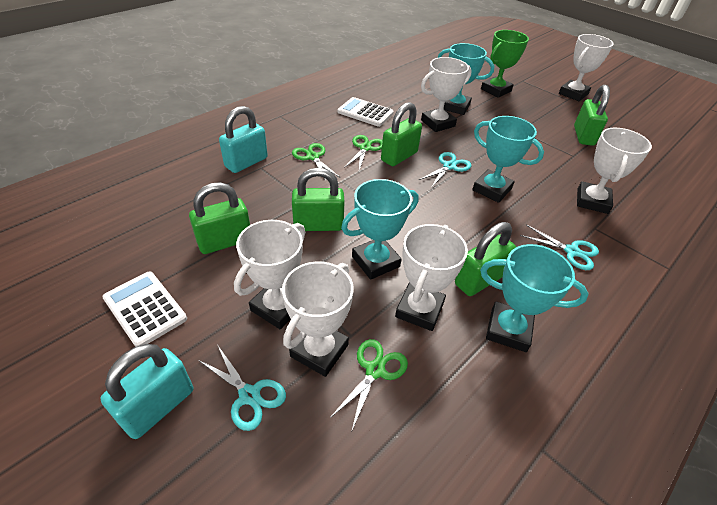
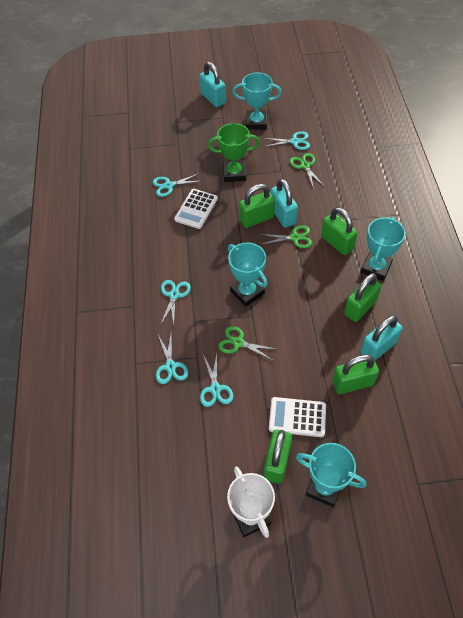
turquoise padlock: [100,344,193,439] [219,106,268,173] = 2 -> [199,62,226,107] [270,178,298,228] [360,315,402,360] = 3
turquoise scissors: [198,346,286,431] [419,152,471,188] [520,225,599,270] = 3 -> [153,173,200,197] [156,335,188,384] [161,280,191,326] [200,354,233,407] [263,131,310,150] = 5
white trophy: [234,220,305,329] [282,261,354,377] [395,224,468,331] [421,57,472,132] [559,34,614,101] [577,127,652,214] = 6 -> [227,467,275,538] = 1

